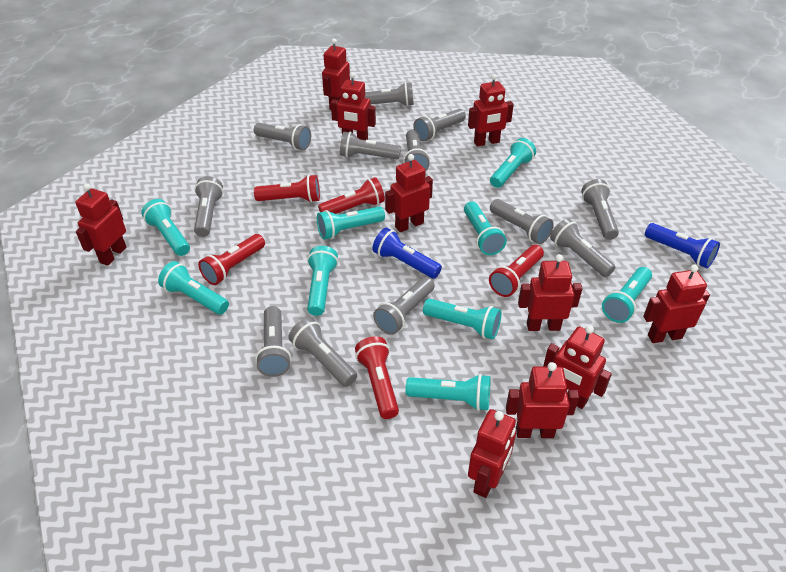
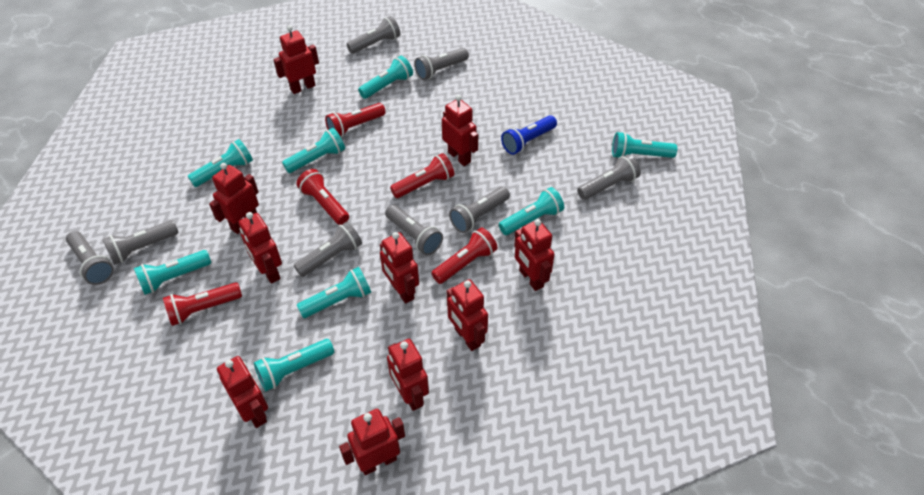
blue flashlight: [372,227,442,279] [645,223,720,268] = 2 -> [501,115,557,155] = 1
grey flashlight: [194,176,223,237] [254,123,311,150] [255,306,291,377] [288,317,357,387] [340,131,401,159] [365,82,414,107] [373,277,434,335] [403,130,430,171] [413,109,466,141] [490,199,554,244] [550,218,616,277] [581,179,619,240] = 12 -> [66,231,114,285] [103,220,178,265] [294,222,362,277] [347,16,401,54] [385,205,443,255] [414,48,469,80] [449,186,510,233] [577,154,641,200] = 8
turquoise flashlight: [141,199,190,256] [158,261,229,315] [307,246,338,316] [317,207,385,240] [405,374,490,411] [423,299,501,340] [464,201,507,255] [490,138,536,188] [602,267,652,323] = 9 -> [134,250,211,295] [188,139,253,187] [254,339,334,391] [282,128,345,173] [297,267,371,318] [358,56,413,99] [499,187,564,235] [612,132,677,158] = 8

